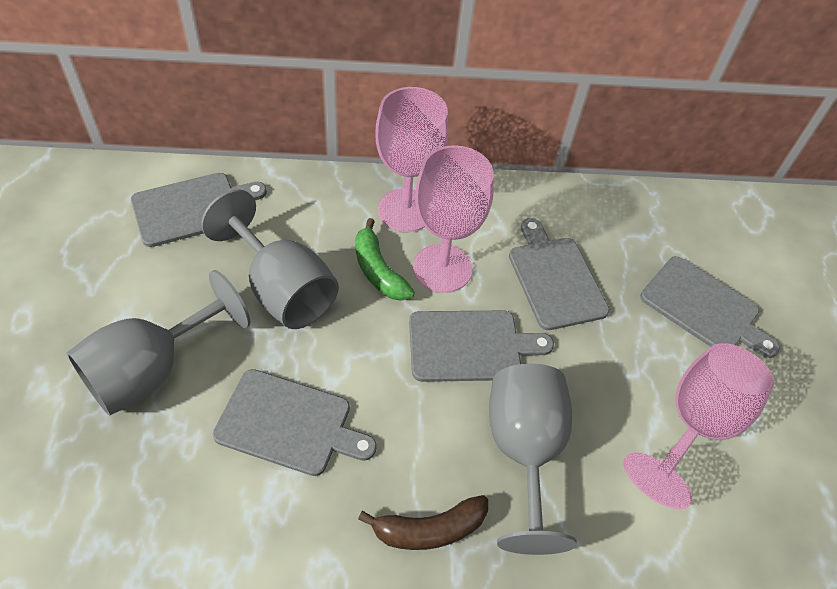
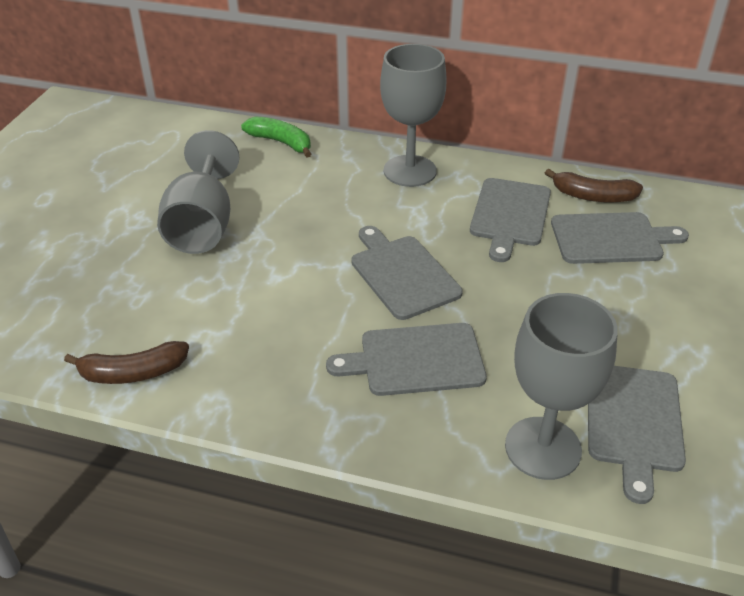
brown banana: [358,495,488,550] = 1 -> [64,341,189,384] [545,169,643,203] = 2
pink goblet: [375,87,449,232] [413,145,494,293] [623,343,774,510] = 3 -> none = 0

